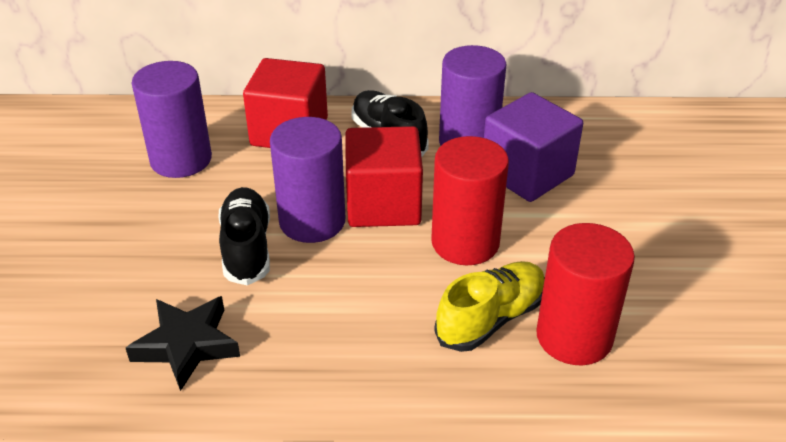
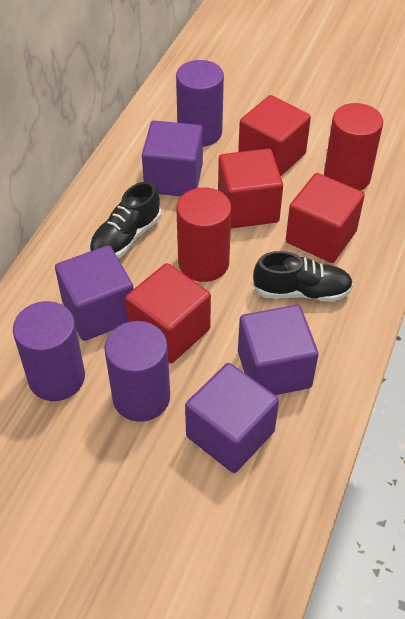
black star: [126,296,240,391] = 1 -> none = 0
purple cube: [484,92,583,202] = 1 -> [55,245,133,341] [142,120,203,196] [185,363,279,473] [238,305,319,395] = 4
red cube: [243,58,328,148] [345,126,423,227] = 2 -> [125,263,211,364] [218,149,283,228] [238,95,311,176] [286,173,365,263] = 4
yellow shoe: [434,261,545,352] = 1 -> none = 0

